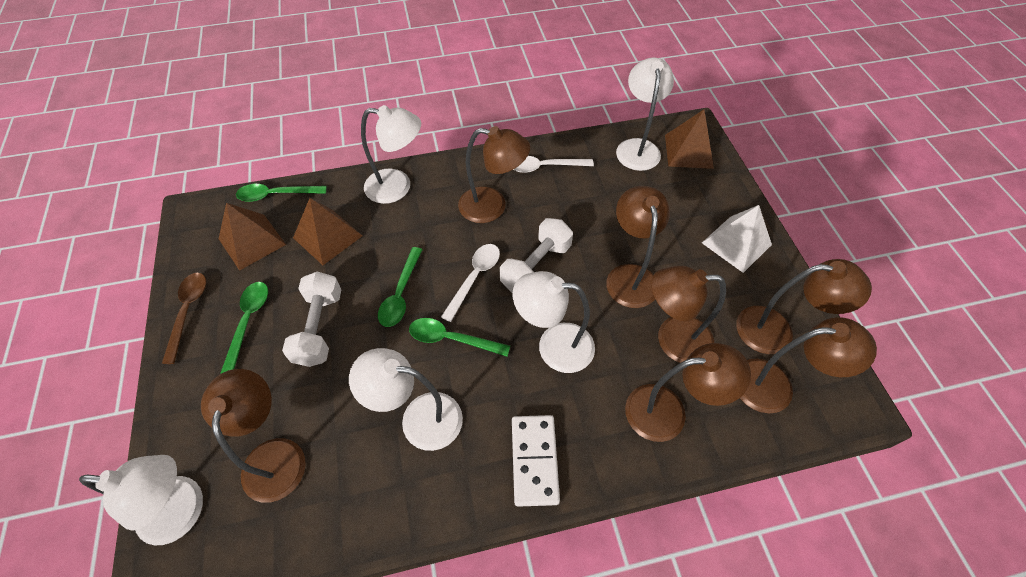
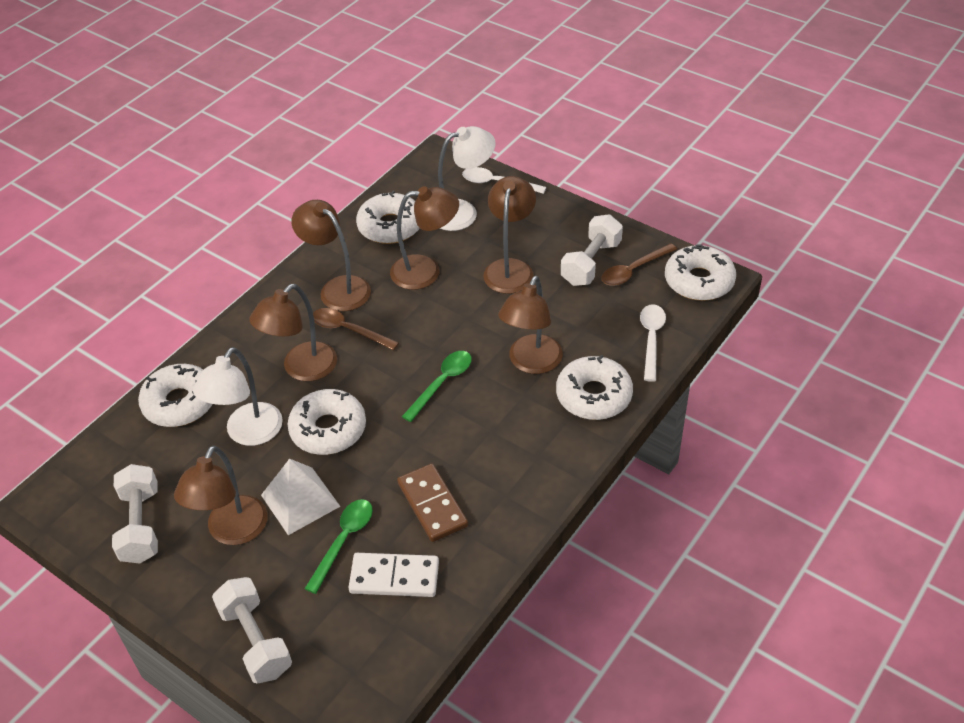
brown domino: none = 0 -> [397,464,468,542] = 1
brown lamp: [201,369,306,503] [458,126,530,223] [606,186,670,308] [625,343,751,442] [651,266,726,363] [736,259,872,354] [740,317,877,413] = 7 -> [174,446,267,545] [249,284,337,381] [291,200,371,311] [390,186,459,290] [483,176,536,294] [498,276,563,374] = 6
brown pyramid: [219,203,286,271] [293,198,362,265] [665,110,714,169] = 3 -> none = 0
brown spoon: [162,273,206,364] = 1 -> [313,308,399,351] [601,243,677,286] = 2
green spoon: [220,282,268,374] [236,184,327,202] [378,247,423,327] [409,318,510,356] = 4 -> [305,499,373,594] [402,351,472,422] = 2
white donut: none = 0 -> [138,364,212,427] [288,389,366,455] [356,191,419,244] [556,355,633,420] [665,244,736,301] = 5
white dumbbell: [282,272,342,367] [500,218,573,293] = 2 -> [112,464,158,563] [212,577,292,684] [561,214,623,286] = 3
white lamp: [79,455,203,545] [349,348,463,451] [361,105,421,204] [512,271,595,373] [616,57,674,171] = 5 -> [193,347,283,446] [438,126,496,231] = 2

